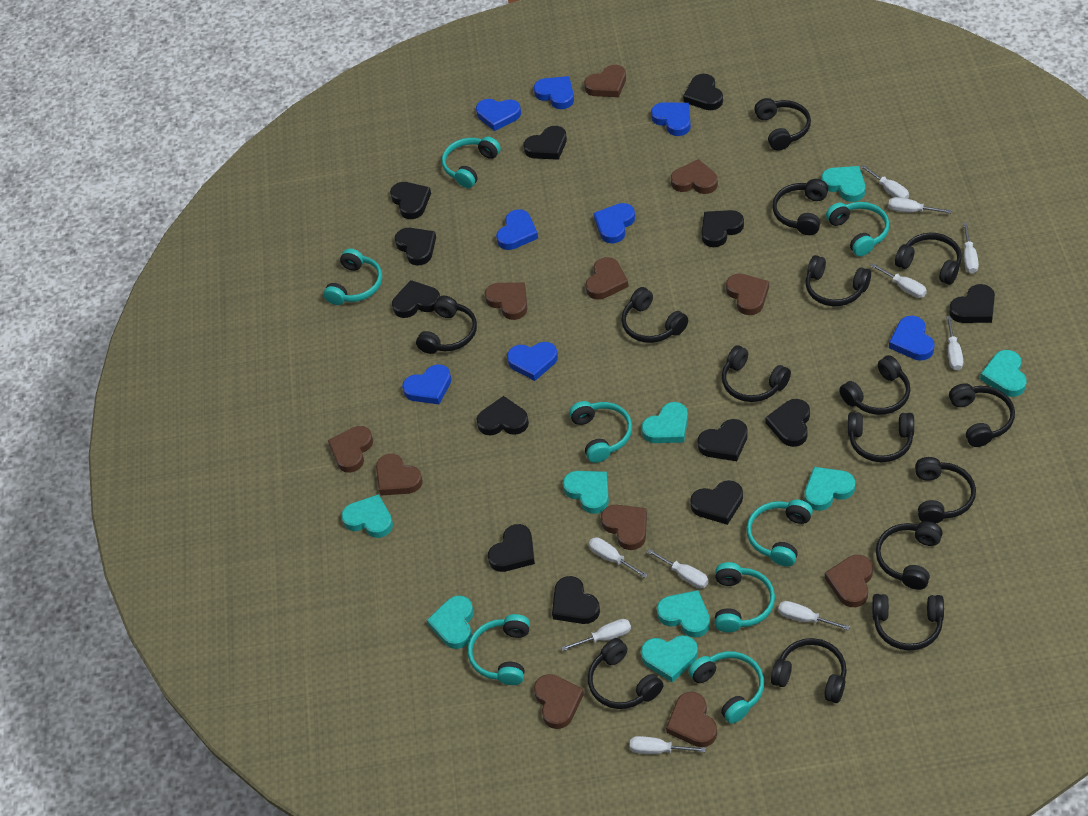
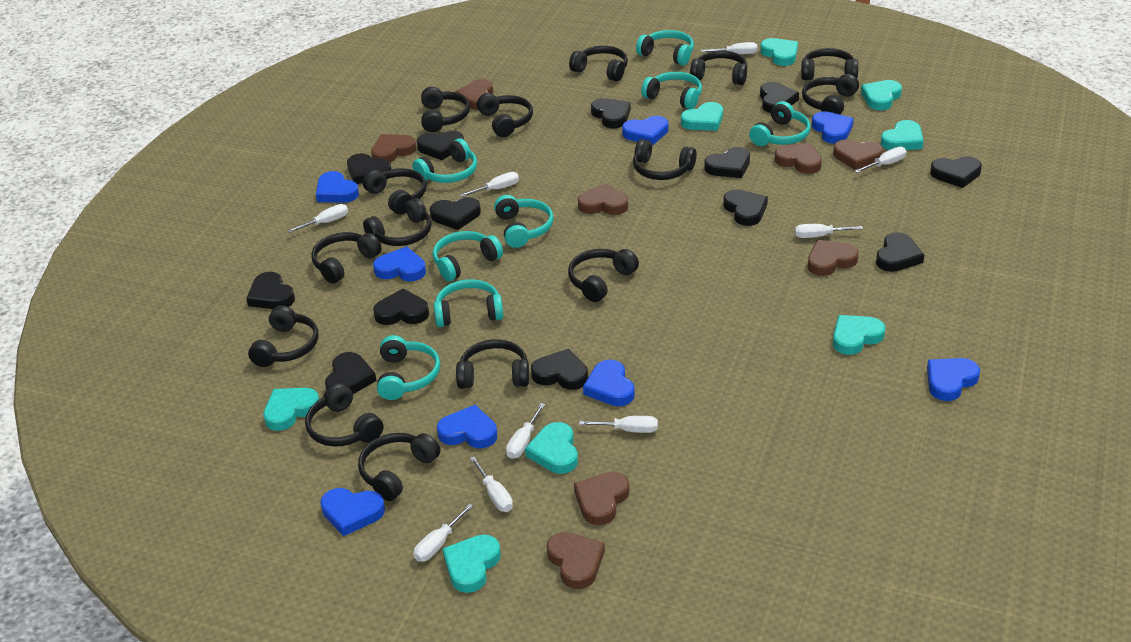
brown heart: [328,426,373,473] [376,454,423,496] [485,282,527,320] [534,674,584,729] [584,65,626,97] [585,257,629,300] [601,505,647,550] [666,692,717,747] [671,159,718,194] [726,273,769,315] [825,555,873,607] = 11 -> [371,134,416,163] [455,79,493,110] [547,532,605,589] [574,472,630,525] [578,183,628,215] [775,143,822,174] [808,240,859,276] [833,139,883,170] = 8
turquoise heart: [341,494,393,538] [427,595,474,649] [563,471,609,514] [641,402,688,443] [641,635,698,683] [657,590,710,637] [805,467,855,511] [821,166,865,202] [980,350,1027,397] = 9 -> [263,388,319,431] [442,534,501,593] [525,422,578,474] [681,102,723,131] [760,38,798,66] [833,315,885,355] [861,80,902,110] [881,120,924,150] = 8
white screwdriver: [561,619,631,651] [589,537,647,578] [630,736,706,754] [647,549,709,588] [778,601,850,630] [861,165,909,199] [870,263,927,298] [888,197,952,213] [946,316,963,370] [963,223,979,273] = 10 -> [288,204,348,233] [413,504,473,562] [460,172,519,197] [470,456,513,512] [506,403,545,459] [579,416,658,433] [701,42,758,54] [795,224,863,238] [855,147,906,173] = 9

